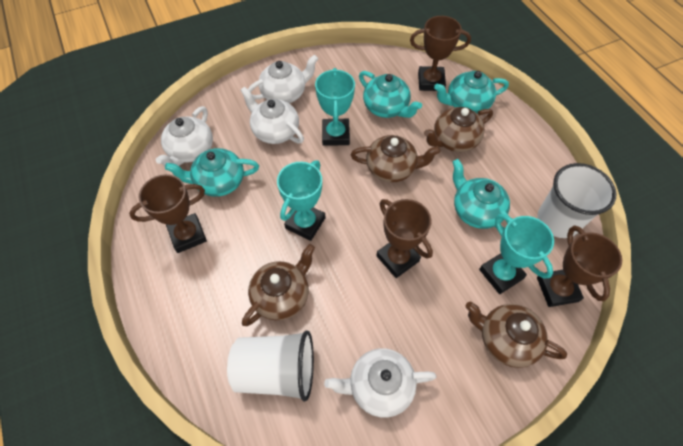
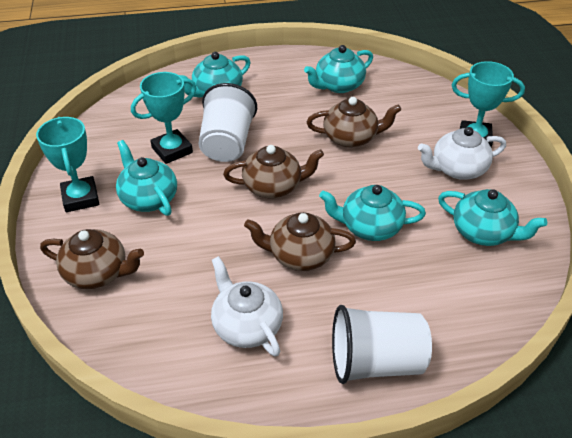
brown trophy: [129,174,207,253] [376,199,433,278] [410,16,471,91] [537,226,622,307] = 4 -> none = 0
turquoise teapot: [165,148,259,197] [359,71,422,118] [434,71,509,114] [452,159,510,230] = 4 -> [116,140,177,216] [179,52,251,97] [304,45,373,93] [319,185,426,241] [438,189,547,246] = 5
white teapot: [156,106,213,167] [240,87,304,144] [248,54,318,103] [324,348,437,418] = 4 -> [211,256,283,357] [418,127,506,180] = 2

